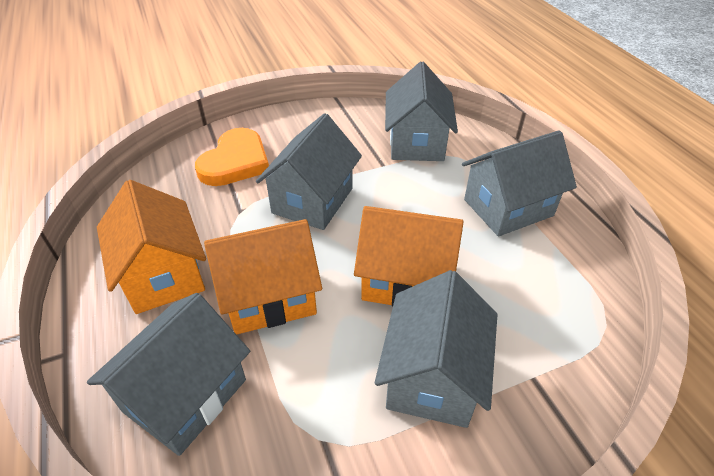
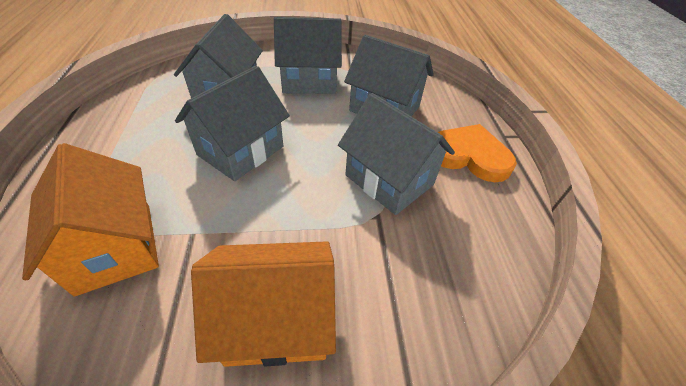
orange house: [97,180,206,314] [204,219,322,335] [354,206,464,307] = 3 -> [22,143,159,296] [191,241,336,367] = 2

